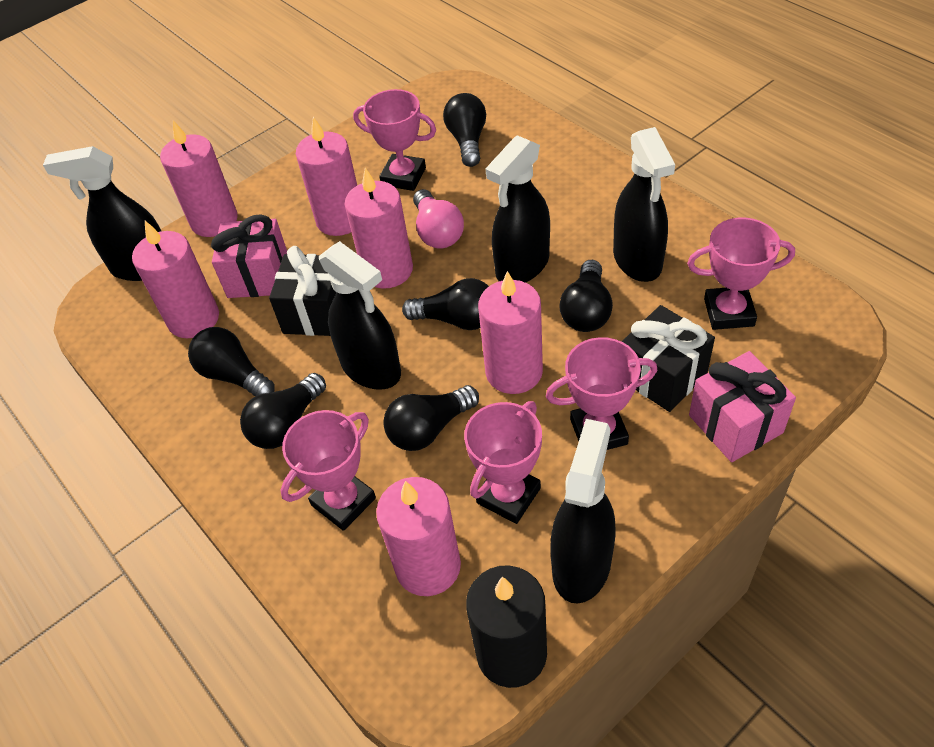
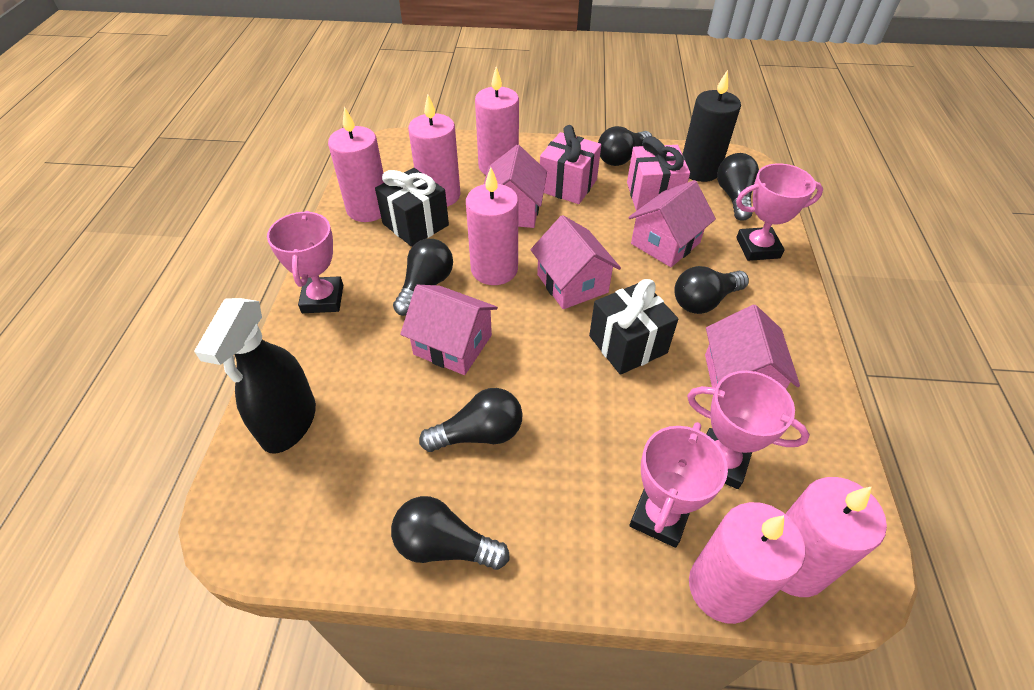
black spray bottle: [43,146,161,281] [319,241,401,390] [485,135,550,283] [550,419,615,603] [613,127,675,282] = 5 -> [194,298,316,453] = 1
pink house: none = 0 -> [400,285,498,375] [484,145,547,228] [531,215,621,309] [628,180,716,267] [705,305,800,389] = 5
pink light bulb: [413,189,464,249] = 1 -> none = 0
pink trophy: [280,410,376,531] [353,89,436,191] [464,401,542,524] [546,337,657,450] [687,218,795,330] = 5 -> [267,211,343,313] [629,422,728,548] [687,371,810,489] [736,163,823,261] = 4

